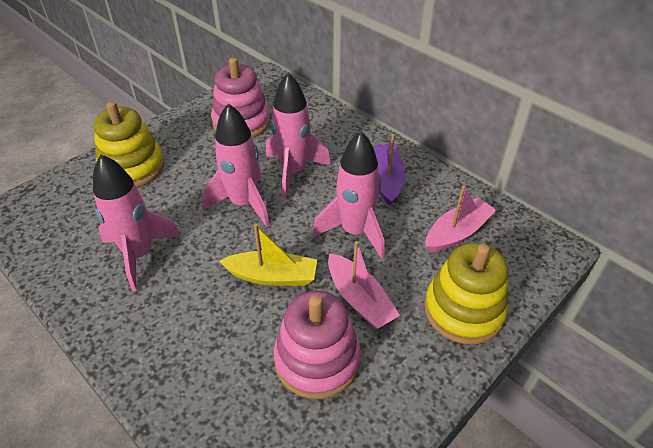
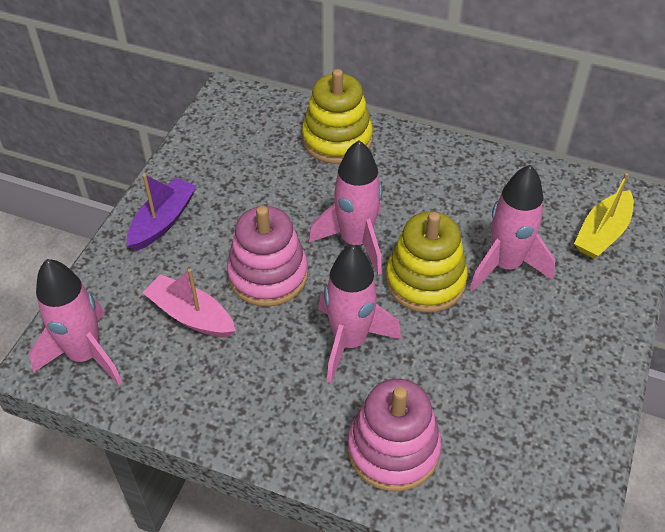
pink boat: [328,241,400,329] [425,185,496,253] = 2 -> [142,268,236,337] = 1

